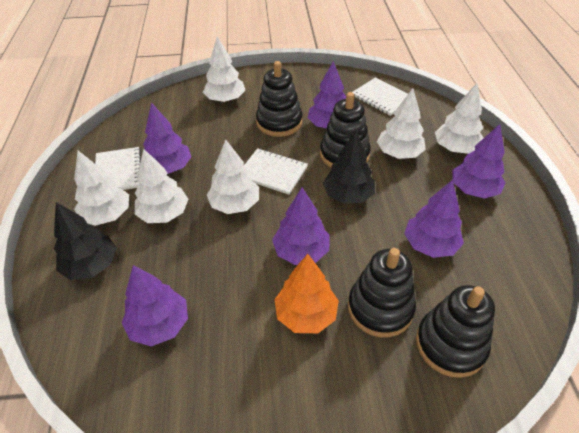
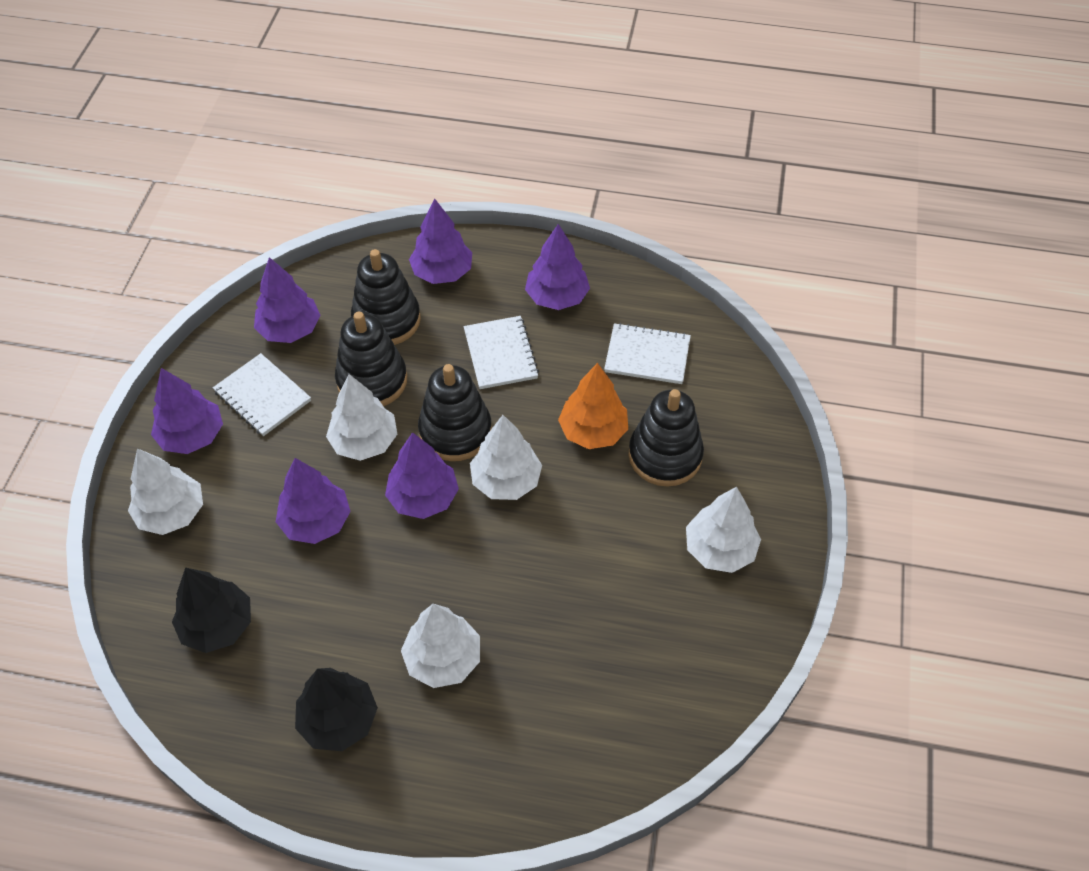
white tree: [74,151,129,226] [135,149,188,223] [203,37,245,102] [207,139,259,214] [377,88,426,159] [435,83,484,154] = 6 -> [128,448,203,535] [326,374,397,461] [401,604,480,688] [470,415,542,500] [686,487,761,573] = 5

